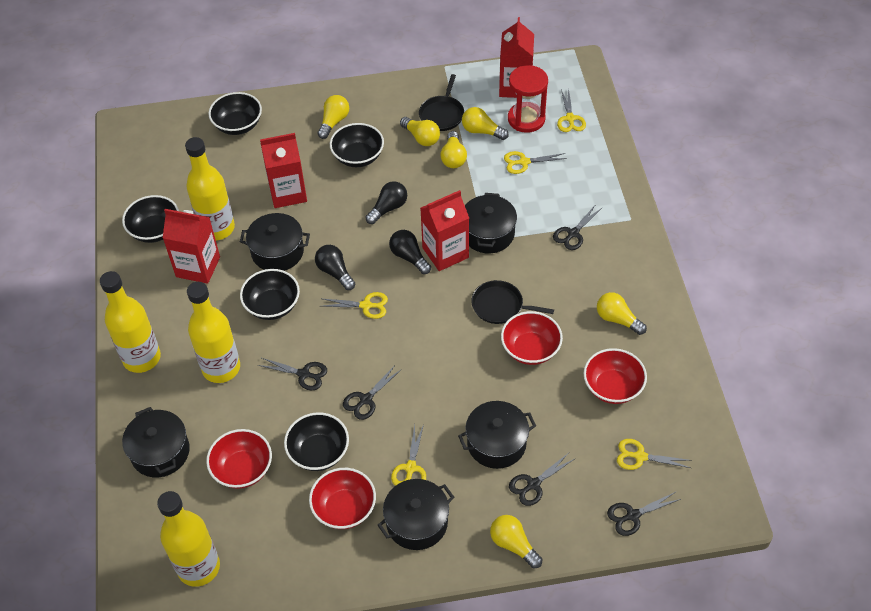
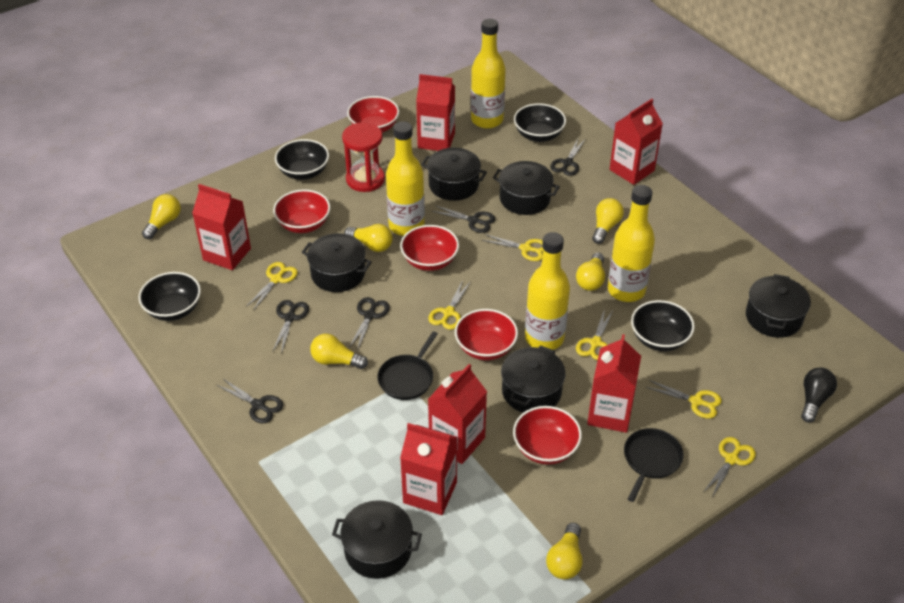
black bowl: [122,195,179,243] [208,92,262,135] [240,269,300,320] [284,412,349,471] [330,123,384,167] = 5 -> [138,272,201,321] [275,139,329,180] [514,103,566,142] [631,300,695,351] = 4
black light bulb: [315,245,355,290] [366,181,407,224] [389,230,431,274] = 3 -> [801,368,837,423] = 1
black pot: [122,407,190,478] [240,213,310,271] [378,479,454,550] [458,401,536,469] [465,193,517,253] = 5 -> [302,233,372,292] [332,500,422,579] [421,148,487,201] [493,161,560,215] [501,345,566,413] [746,274,811,338] = 6
red bowl: [206,429,272,489] [309,468,376,529] [501,311,563,365] [584,348,647,404] = 4 -> [273,189,330,233] [347,96,399,133] [400,225,459,271] [455,309,518,360] [513,406,582,465] = 5
red carton: [163,209,220,284] [260,133,307,208] [421,190,469,271] [499,17,534,98] = 4 -> [192,184,251,270] [400,423,457,515] [416,74,455,151] [428,364,487,464] [587,334,641,433] [610,99,663,185] = 6
yellow scissors: [322,292,388,319] [391,424,426,486] [504,151,567,174] [557,88,586,132] [617,439,692,470] = 5 -> [246,262,298,309] [428,280,471,330] [482,234,543,261] [576,309,613,360] [646,380,722,419] [704,437,756,497] = 6

